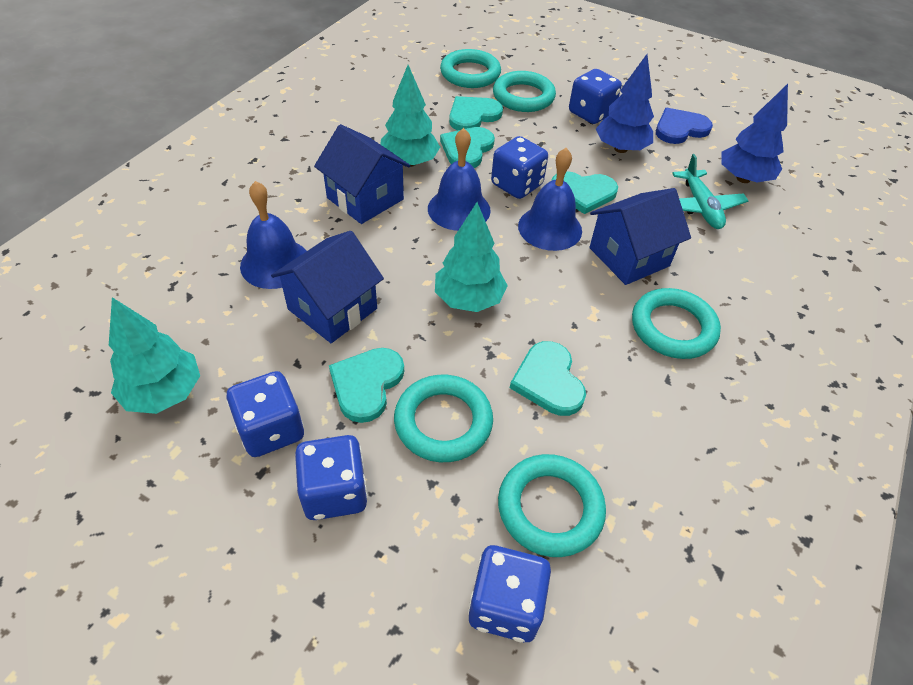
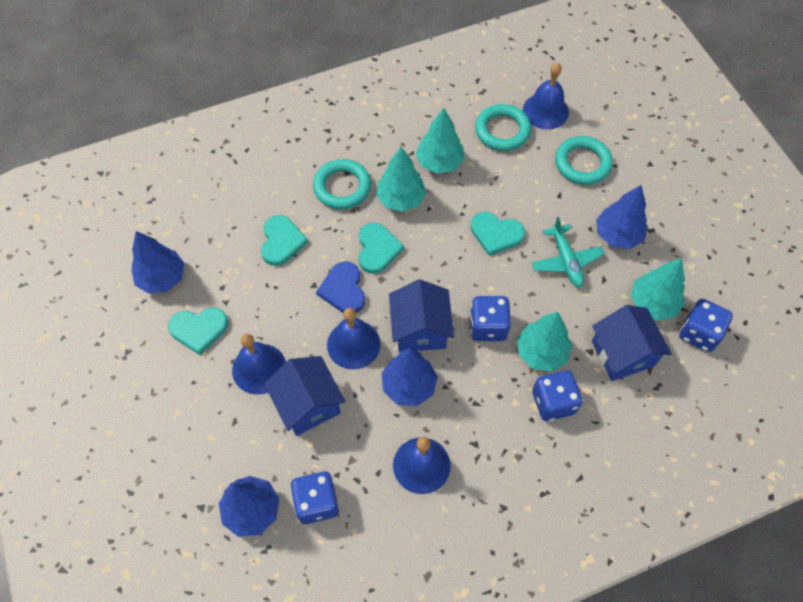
blue bell: [240,181,306,289] [428,128,491,231] [518,148,582,251] = 3 -> [232,334,286,395] [327,308,381,370] [393,437,450,494] [523,63,569,129] = 4
blue dice: [226,371,304,457] [295,435,368,520] [468,545,551,642] [491,136,548,199] [569,69,622,124] = 5 -> [290,471,339,524] [470,296,511,341] [532,370,583,421] [679,299,733,352] = 4
blue tree: [596,54,654,153] [721,84,788,183] = 2 -> [132,231,185,294] [219,476,279,537] [382,348,438,406] [596,185,648,249] = 4
turquoise heart: [329,348,404,423] [440,127,495,168] [449,96,503,131] [510,341,586,416] [551,171,618,214] = 5 -> [168,307,228,355] [261,215,308,266] [358,222,404,274] [471,212,525,256] = 4
turquoise ring: [394,375,493,462] [440,49,501,88] [493,71,556,112] [498,454,606,557] [632,288,721,359] = 5 -> [313,159,371,209] [475,104,531,151] [555,136,613,185] = 3
turquoise tree: [109,297,200,414] [380,65,440,167] [435,202,508,312] = 3 -> [376,147,426,212] [416,108,464,174] [517,312,572,372] [631,258,685,320] = 4

